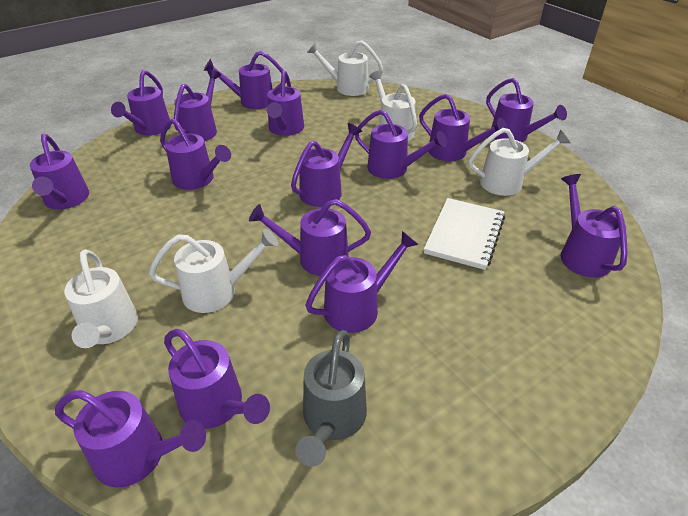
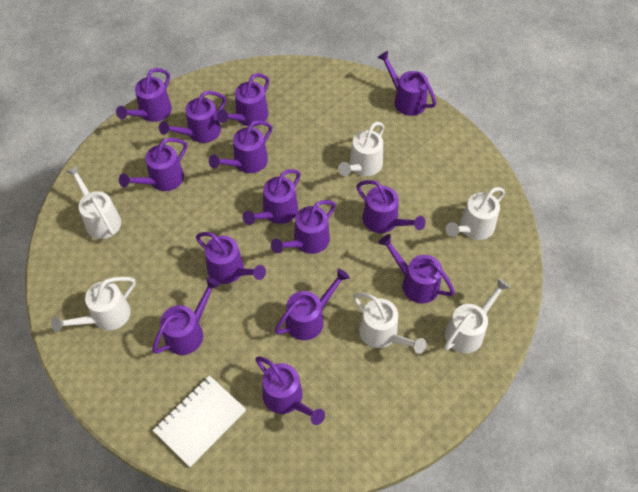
grey watering can: [296,330,367,467] = 1 -> none = 0
purple watering can: [30,134,89,210] [55,390,206,487] [111,70,171,136] [160,119,231,190] [164,329,270,429] [174,69,221,141] [204,51,286,109] [249,199,371,276] [267,70,304,136] [291,123,362,207] [305,231,419,333] [355,110,447,179] [419,94,507,161] [486,78,567,142] [561,174,628,278] = 15 -> [116,68,172,122] [119,138,187,191] [152,277,220,355] [159,91,226,143] [196,232,266,284] [209,120,272,173] [217,73,269,126] [243,169,301,225] [255,356,325,425] [271,200,336,254] [275,268,350,340] [357,180,425,233] [377,51,436,116] [379,234,455,304] = 14
white watering can: [64,249,138,348] [149,229,278,313] [307,40,383,96] [369,70,417,141] [469,128,570,196] = 5 -> [51,277,136,332] [66,166,121,239] [338,122,384,176] [353,293,427,354] [444,278,510,353] [446,187,505,240] = 6

